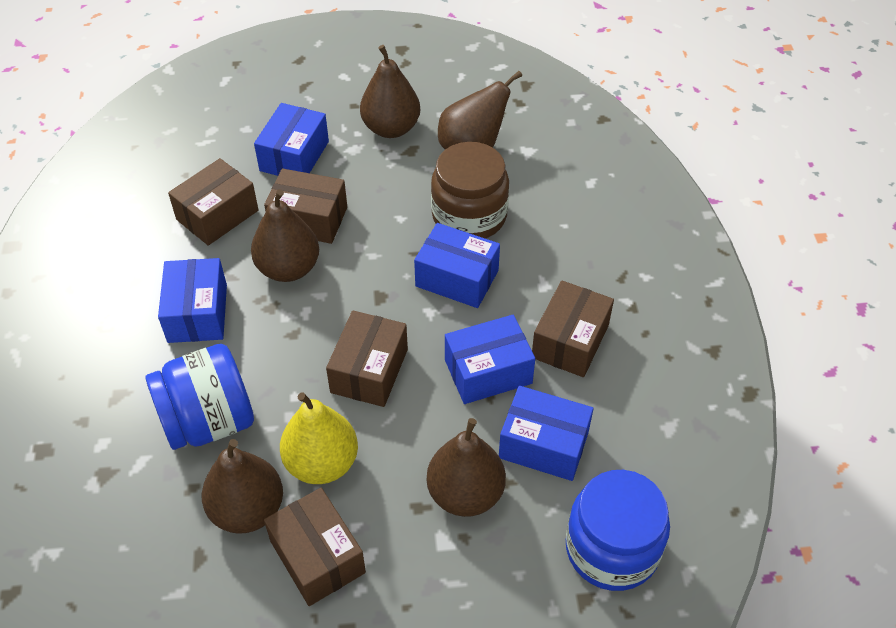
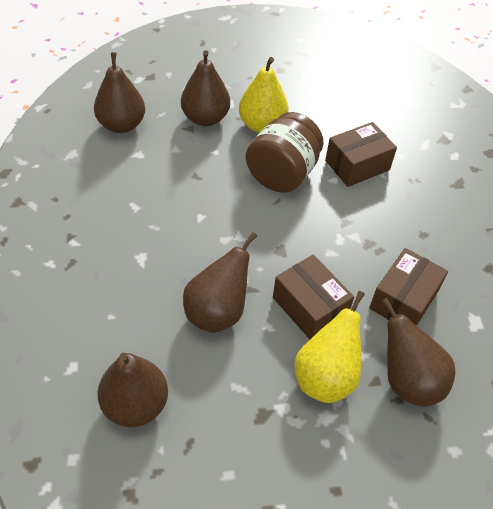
blue box: [158,258,227,343] [254,103,329,176] [414,223,500,308] [445,315,535,404] [499,386,593,481] = 5 -> none = 0
blue jar: [145,344,254,450] [566,470,670,591] = 2 -> none = 0
brown box: [168,158,259,246] [264,168,347,244] [264,488,366,606] [326,311,408,407] [532,280,614,377] = 5 -> [273,255,354,339] [325,122,397,187] [369,248,448,326] = 3
yellow pear: [280,393,358,484] = 1 -> [239,57,289,133] [294,291,365,403] = 2

